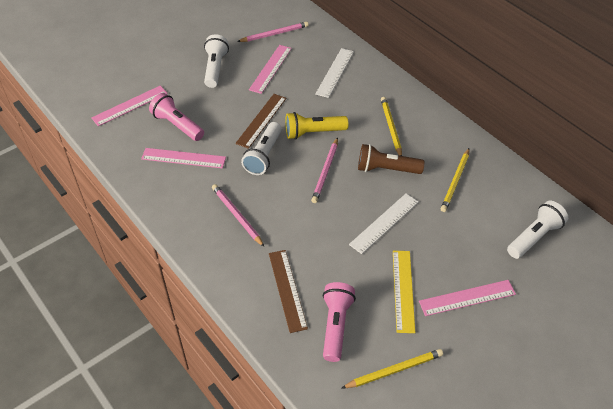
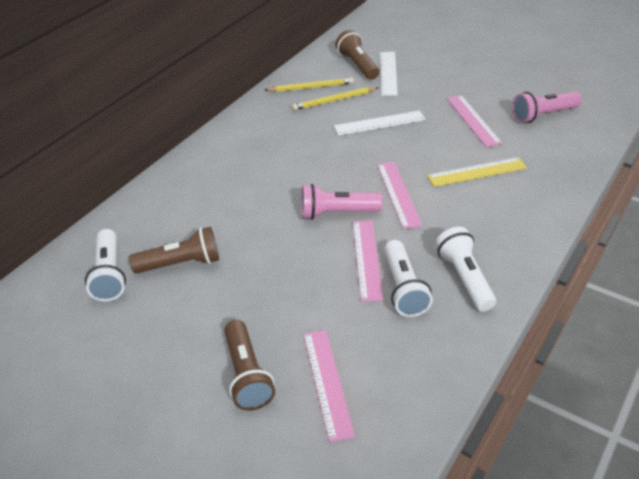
brown flashlight: [358,144,425,174] = 1 -> [129,227,219,274] [224,320,275,411] [335,30,379,80] = 3
brown ruler: [235,94,286,149] [269,250,308,333] = 2 -> none = 0
pink pencil: [212,184,264,247] [237,22,309,42] [311,137,338,203] = 3 -> none = 0
yellow flashlight: [285,112,348,140] = 1 -> none = 0
yellow pencil: [342,349,443,388] [381,97,402,156] [440,148,469,212] = 3 -> [265,77,354,92] [292,87,379,110] = 2

